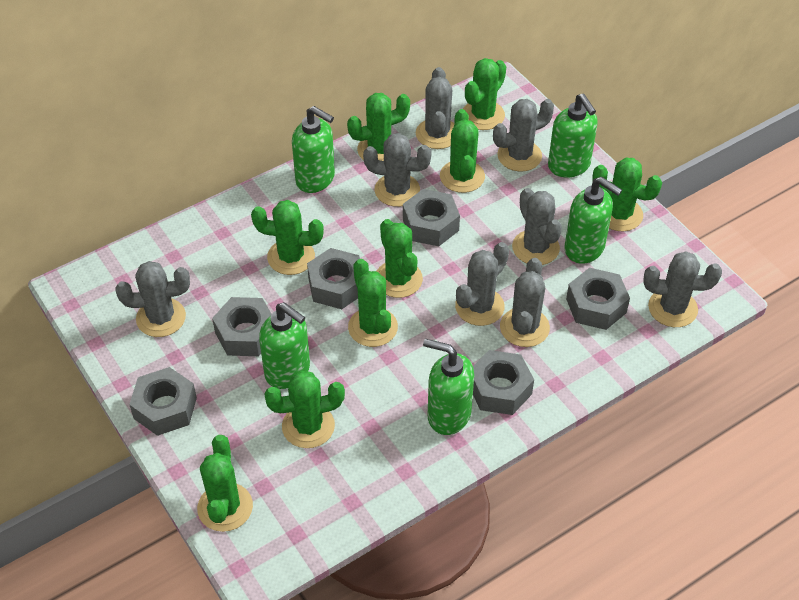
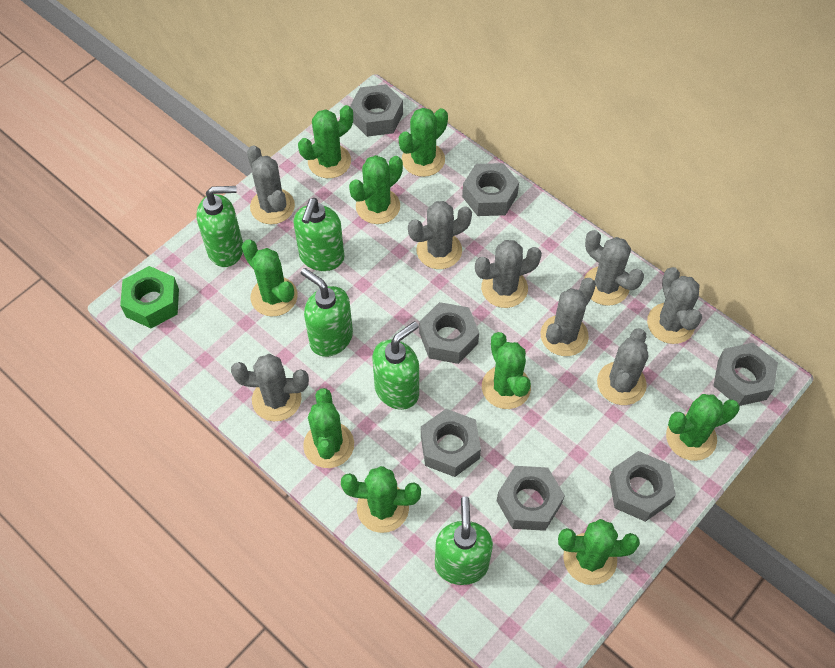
green nut: none = 0 -> [120,266,179,328] = 1
grey nut: [129,367,197,436] [212,297,272,356] [307,248,360,309] [403,189,460,246] [473,350,534,415] [566,268,630,330] = 6 -> [350,84,403,137] [419,302,479,364] [421,409,481,477] [462,163,519,216] [497,466,565,531] [609,451,676,522] [713,343,778,406] = 7

